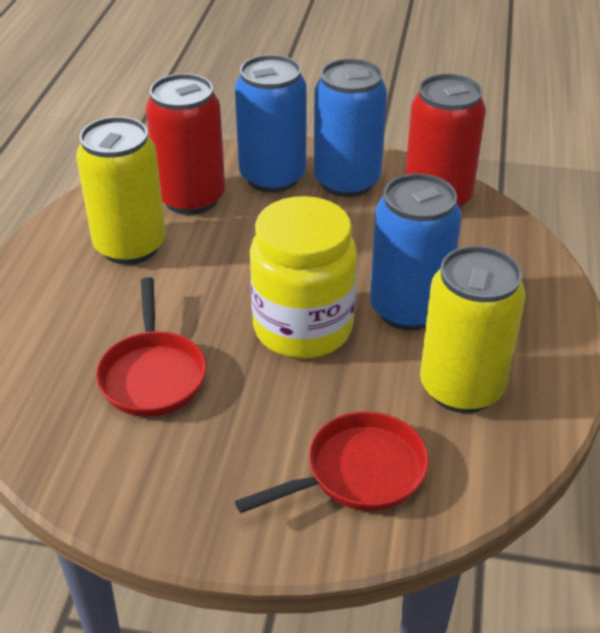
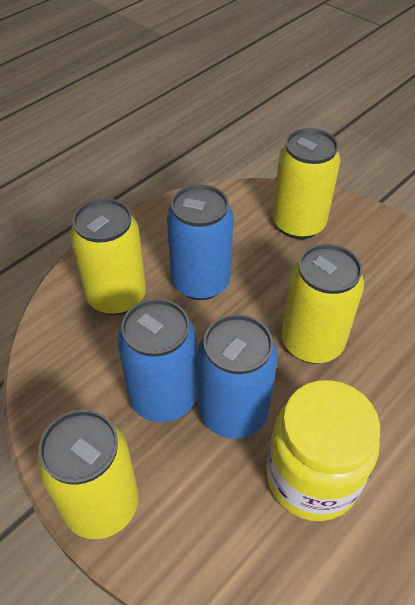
red can: [146,74,225,215] [405,74,486,209] = 2 -> none = 0
red pan: [96,277,206,417] [235,411,429,513] = 2 -> none = 0
yellow can: [76,117,166,265] [420,246,526,413] = 2 -> [37,409,139,539] [70,198,146,315] [272,128,340,239] [281,244,364,364] = 4

